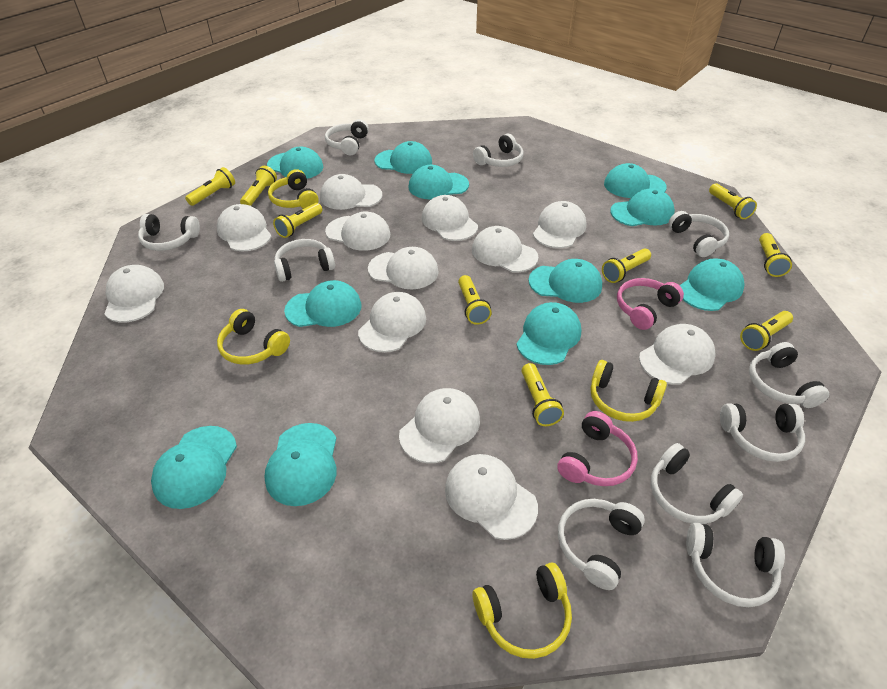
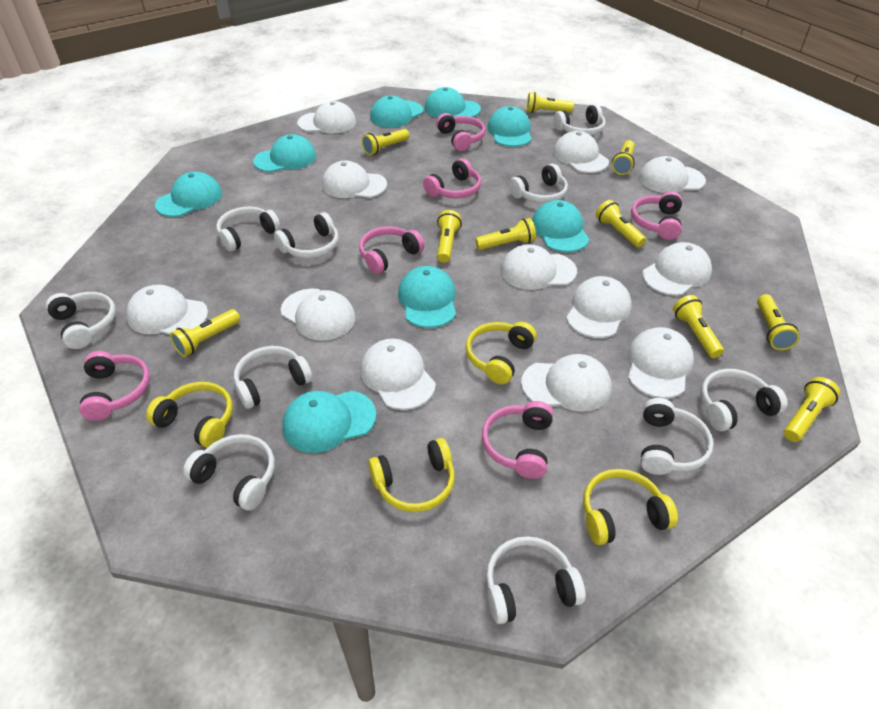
pink headphones: [557,411,638,486] [617,278,684,330] = 2 -> [79,351,150,421] [359,226,424,274] [423,158,481,199] [436,113,485,151] [482,401,553,479] [631,191,682,240] = 6
turquoise cap: [151,426,237,509] [264,423,337,506] [267,147,323,179] [284,280,362,327] [374,141,432,174] [409,165,469,199] [516,302,581,365] [528,259,602,303] [604,163,667,198] [610,188,675,226] [679,258,745,311] = 11 -> [155,172,222,217] [253,134,316,172] [282,391,376,453] [370,95,423,128] [398,266,456,328] [424,87,481,118] [488,106,532,147] [532,200,590,252] = 8
yellow flashlight: [185,167,235,206] [240,166,277,206] [273,203,323,238] [458,275,492,325] [522,363,564,426] [602,248,651,283] [709,183,757,219] [740,311,793,351] [759,233,792,277] = 9 -> [170,309,240,357] [362,129,409,155] [437,210,462,263] [475,218,536,250] [526,92,574,113] [596,200,646,248] [612,140,635,175] [673,295,724,358] [757,294,800,350] [784,377,840,442] = 10

